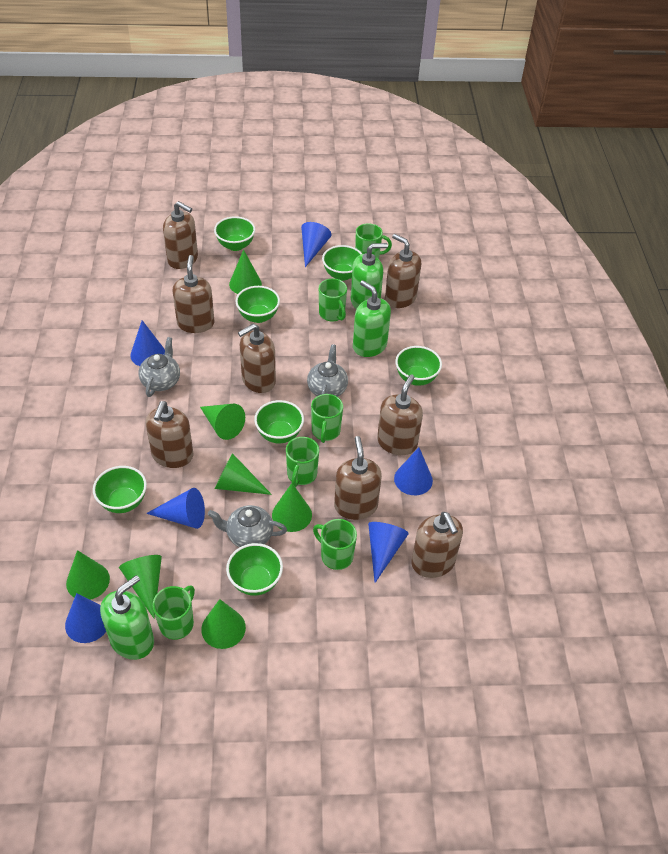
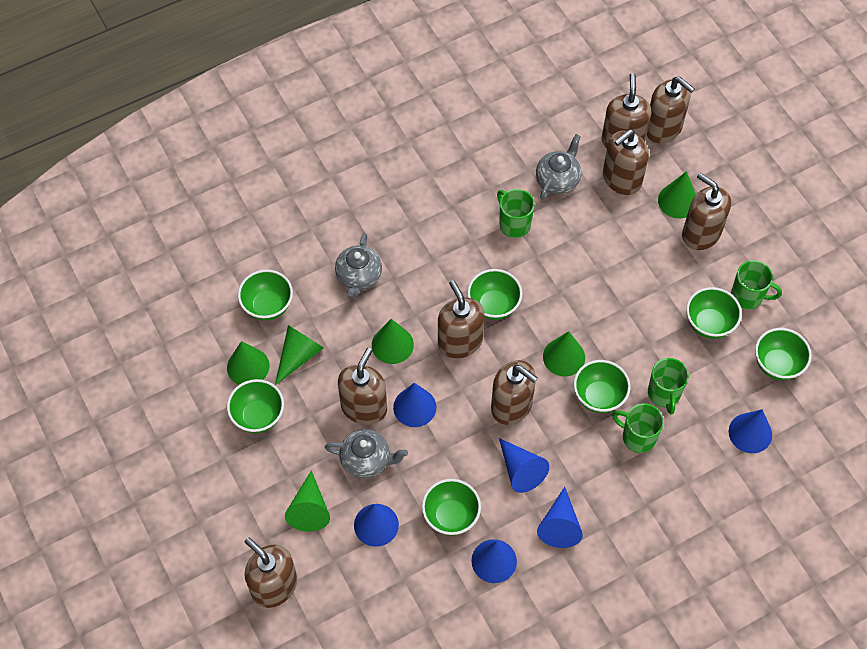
green cone: [66,550,110,600] [119,555,162,618] [200,404,245,440] [201,599,246,649] [215,453,272,495] [229,249,262,294] [272,483,312,532] = 7 -> [227,341,270,385] [275,325,324,385] [285,470,330,531] [372,319,414,364] [543,331,585,376] [658,171,696,218] = 6
green mug: [153,586,195,640] [286,437,319,487] [311,394,343,443] [313,519,357,570] [319,278,347,322] [355,223,392,259] = 6 -> [497,189,535,238] [612,403,664,453] [648,358,689,415] [731,260,782,310] = 4
green soap dispenser: [100,575,154,660] [351,243,388,309] [353,280,391,357] = 3 -> none = 0

